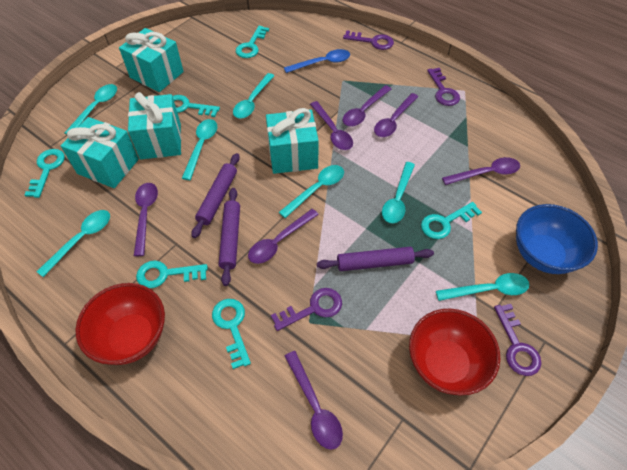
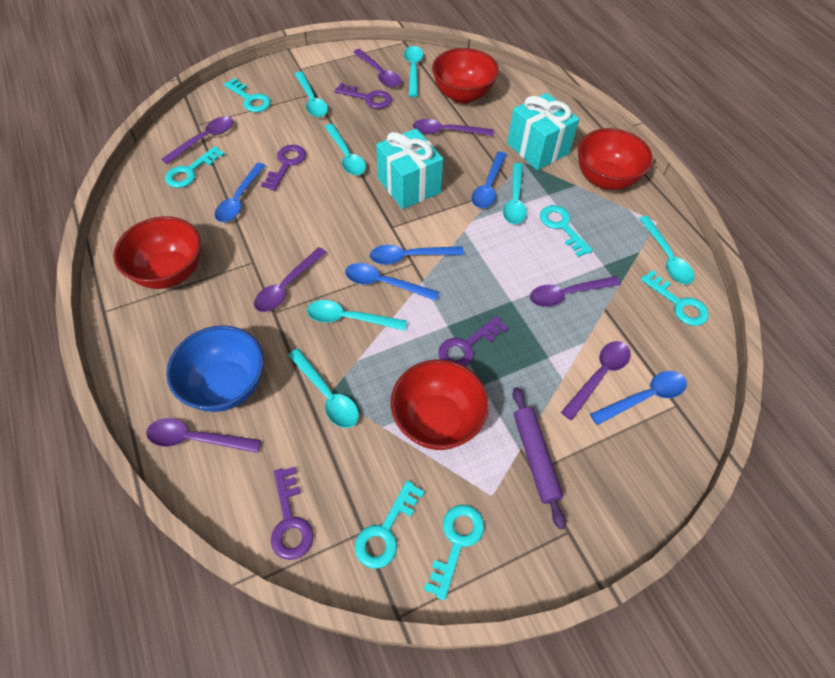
blue spoon: [284,49,350,73] = 1 -> [214,163,266,222] [345,263,439,301] [370,245,464,265] [471,152,507,208] [590,371,687,425] = 5
purple rolling pin: [192,153,240,238] [219,188,240,286] [317,247,434,271] = 3 -> [512,387,566,529] = 1
red bowl: [75,283,165,365] [409,309,500,396] = 2 -> [113,216,201,289] [391,359,489,450] [432,48,499,104] [578,128,653,190] = 4
turquoise gift: [61,117,139,188] [119,28,184,92] [128,92,181,159] [266,108,319,174] = 4 -> [376,128,443,209] [507,93,579,170] = 2

